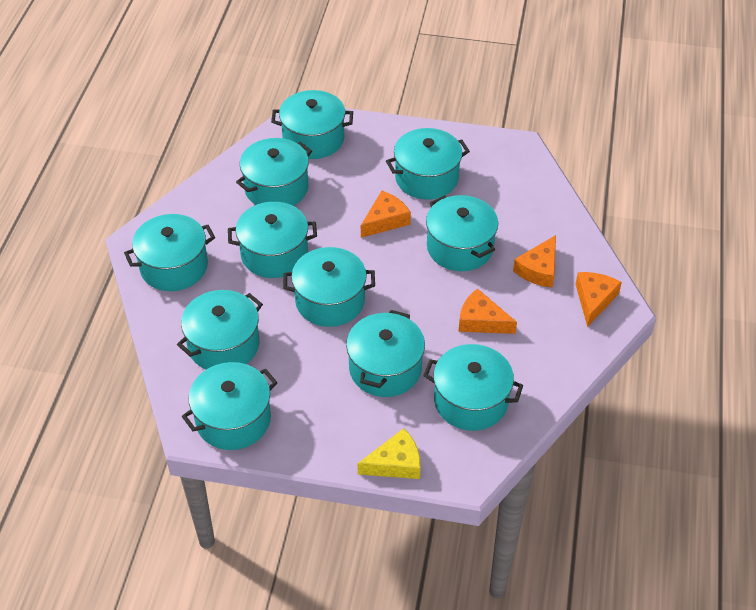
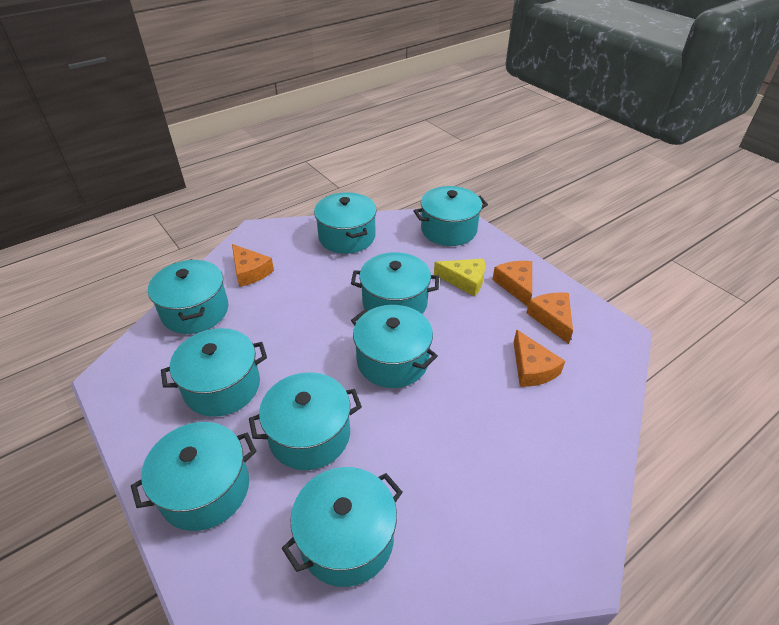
turquoise pot: [124,214,215,291] [177,290,263,370] [182,362,278,450] [228,202,317,278] [236,138,312,206] [271,90,353,159] [283,247,375,327] [346,310,425,397] [386,128,470,200] [423,344,523,431] [426,195,498,271] = 11 -> [131,422,256,531] [148,259,228,334] [161,328,267,417] [249,372,362,470] [281,467,403,587] [314,192,377,254] [351,252,439,314] [351,305,438,388] [414,186,488,246] = 9

